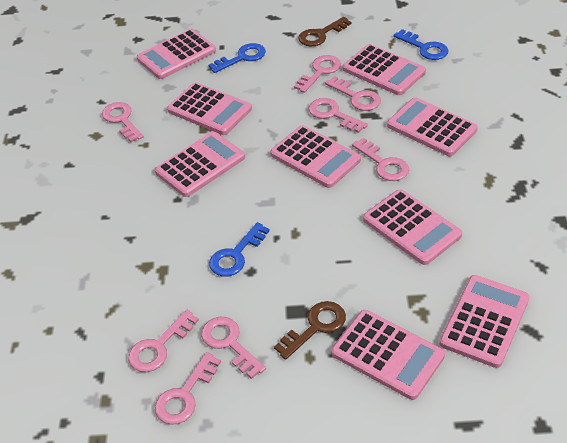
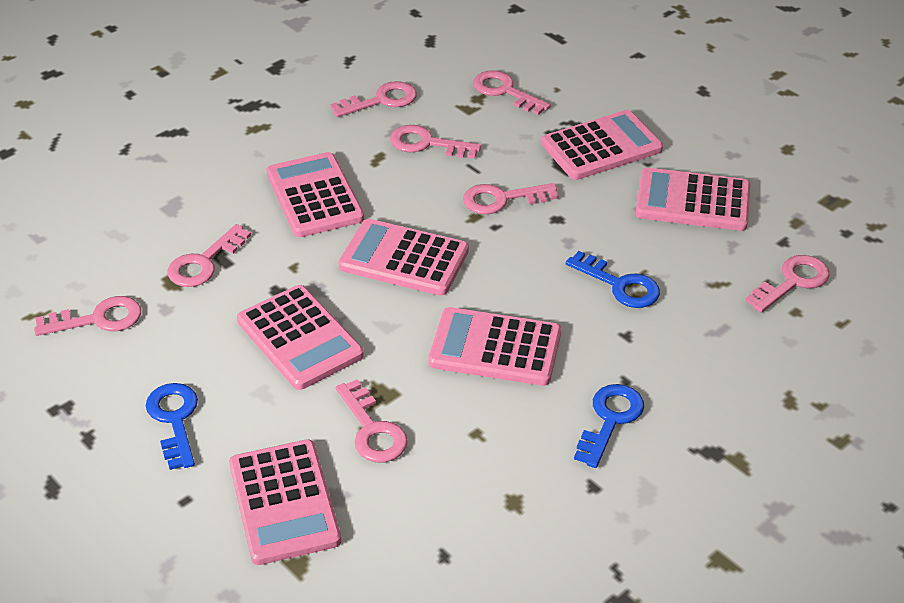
brown key: [274,301,346,360] [298,17,351,46] = 2 -> none = 0
pink calculator: [137,29,216,79] [155,132,245,197] [167,82,252,135] [270,125,361,188] [331,310,445,400] [343,44,426,95] [363,189,462,265] [387,97,478,156] [439,275,530,368] = 9 -> [229,439,341,565] [237,285,364,390] [267,152,364,237] [338,219,469,296] [428,307,561,386] [541,110,663,180] [635,168,751,231] = 7

